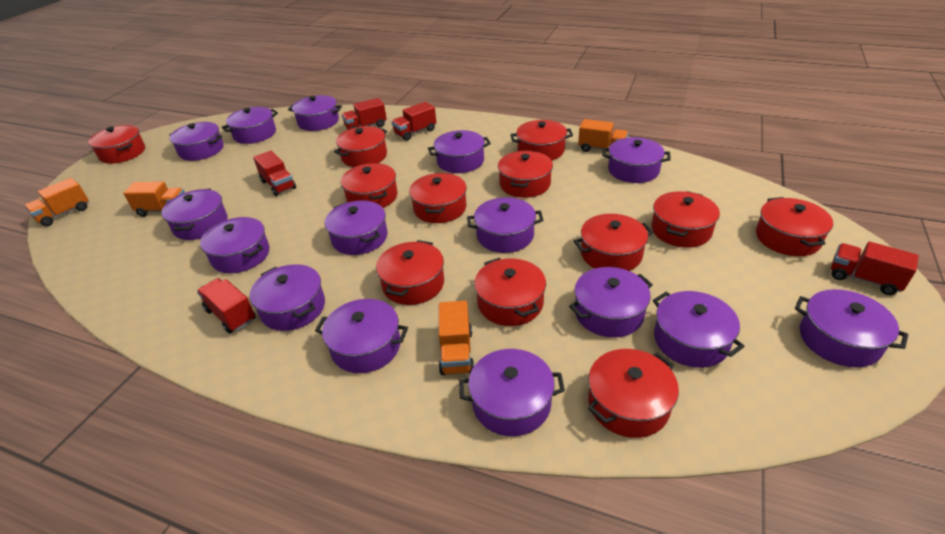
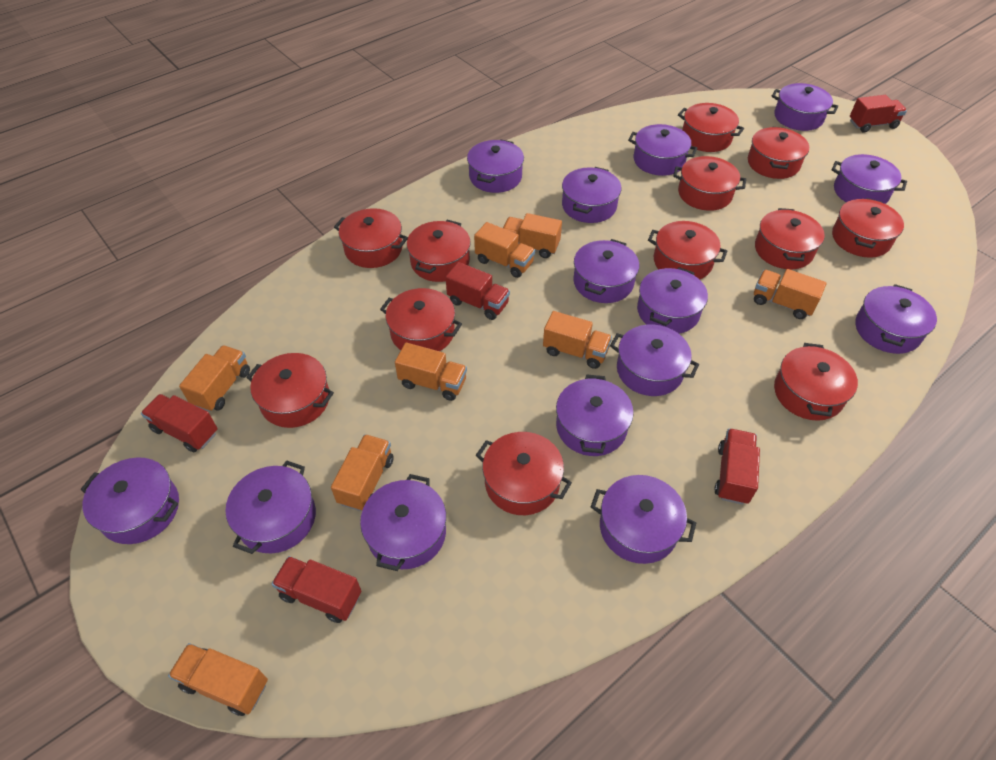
orange truck: [24,178,89,226] [123,181,185,217] [439,300,474,375] [578,119,628,152] = 4 -> [168,643,268,716] [179,345,250,412] [331,434,394,511] [395,343,467,401] [474,222,535,278] [503,213,562,258] [543,311,612,369] [754,269,826,319] = 8
purple pot: [162,189,227,240] [169,122,224,161] [200,217,269,273] [222,107,278,144] [250,264,325,331] [288,95,342,131] [315,299,408,373] [325,200,388,255] [428,130,491,173] [459,349,565,436] [467,197,543,253] [569,267,653,337] [602,137,671,183] [653,291,745,368] [795,289,908,367] = 15 -> [81,457,179,544] [226,461,316,554] [360,474,446,571] [467,139,524,193] [556,375,634,456] [562,167,621,223] [573,239,639,303] [591,475,696,564] [610,324,699,396] [628,124,697,176] [637,267,708,333] [772,83,838,131] [832,154,907,204] [855,284,937,354] = 14

